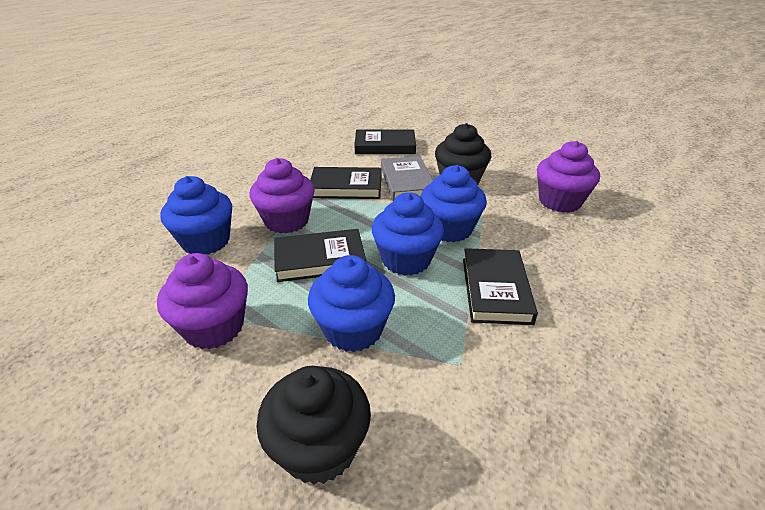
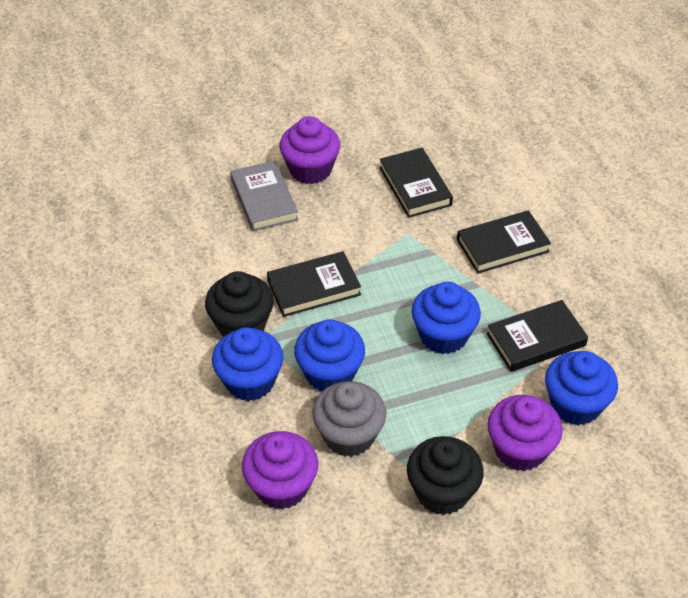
grey cupcake: none = 0 -> [312,381,386,457] = 1

